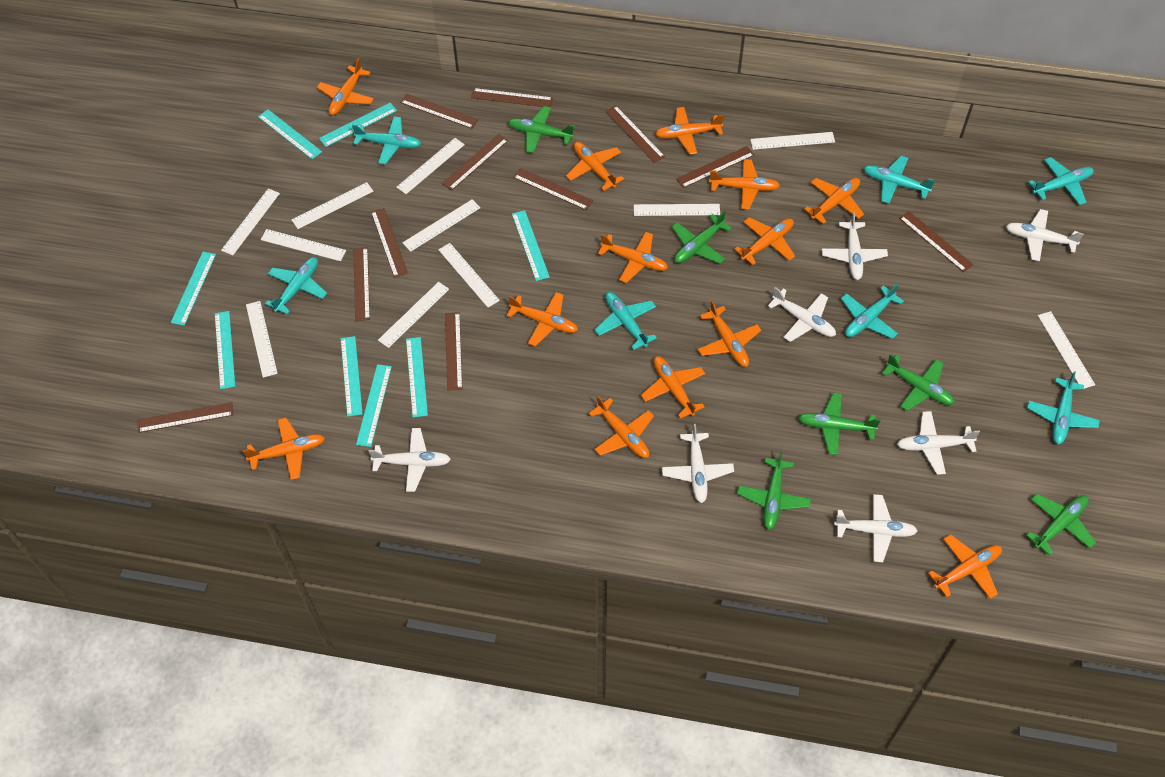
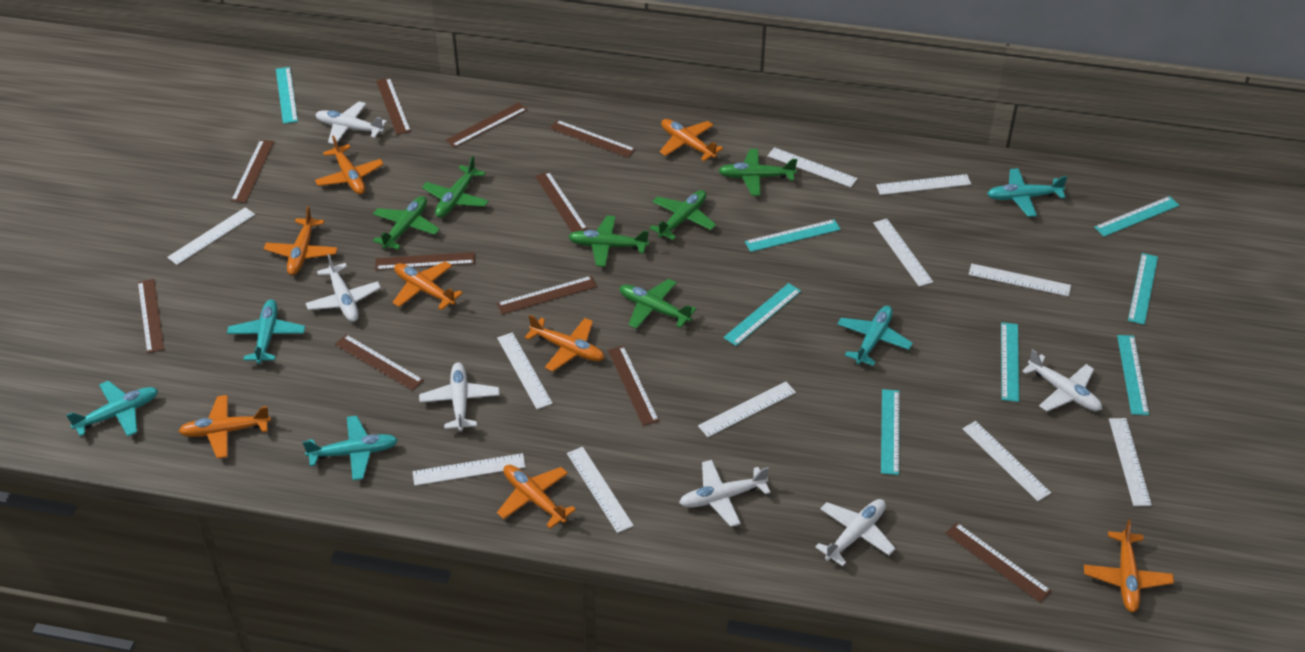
orange plane: [243,418,325,480] [317,58,374,115] [506,292,578,346] [566,142,624,191] [589,396,654,458] [598,232,668,283] [641,356,705,419] [655,107,724,155] [698,300,761,367] [709,159,780,209] [734,217,795,265] [804,178,864,224] [928,534,1002,599] = 13 -> [179,395,271,459] [264,206,338,275] [315,135,384,194] [393,261,463,310] [497,465,576,529] [525,315,604,372] [659,119,723,161] [1084,519,1174,612] = 8
turquoise plane: [265,257,327,314] [352,116,421,165] [595,292,657,350] [841,283,904,339] [863,156,935,204] [1027,371,1100,444] [1029,157,1094,205] = 7 -> [66,380,158,436] [227,299,305,364] [303,415,398,480] [837,306,913,366] [987,168,1067,217] = 5
white plane: [369,428,451,492] [662,424,734,503] [768,287,836,342] [822,212,888,280] [834,494,918,562] [897,411,980,475] [1006,209,1084,261] = 7 -> [305,254,381,322] [315,102,387,144] [419,363,500,431] [679,460,771,527] [815,499,896,566] [1022,349,1102,411] = 6

